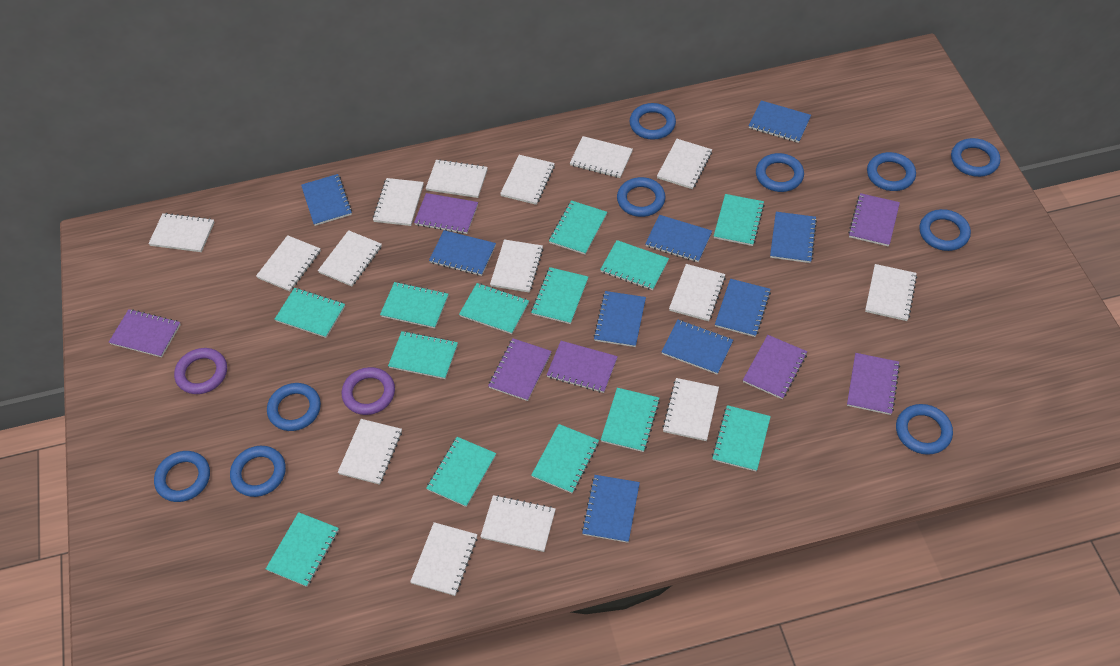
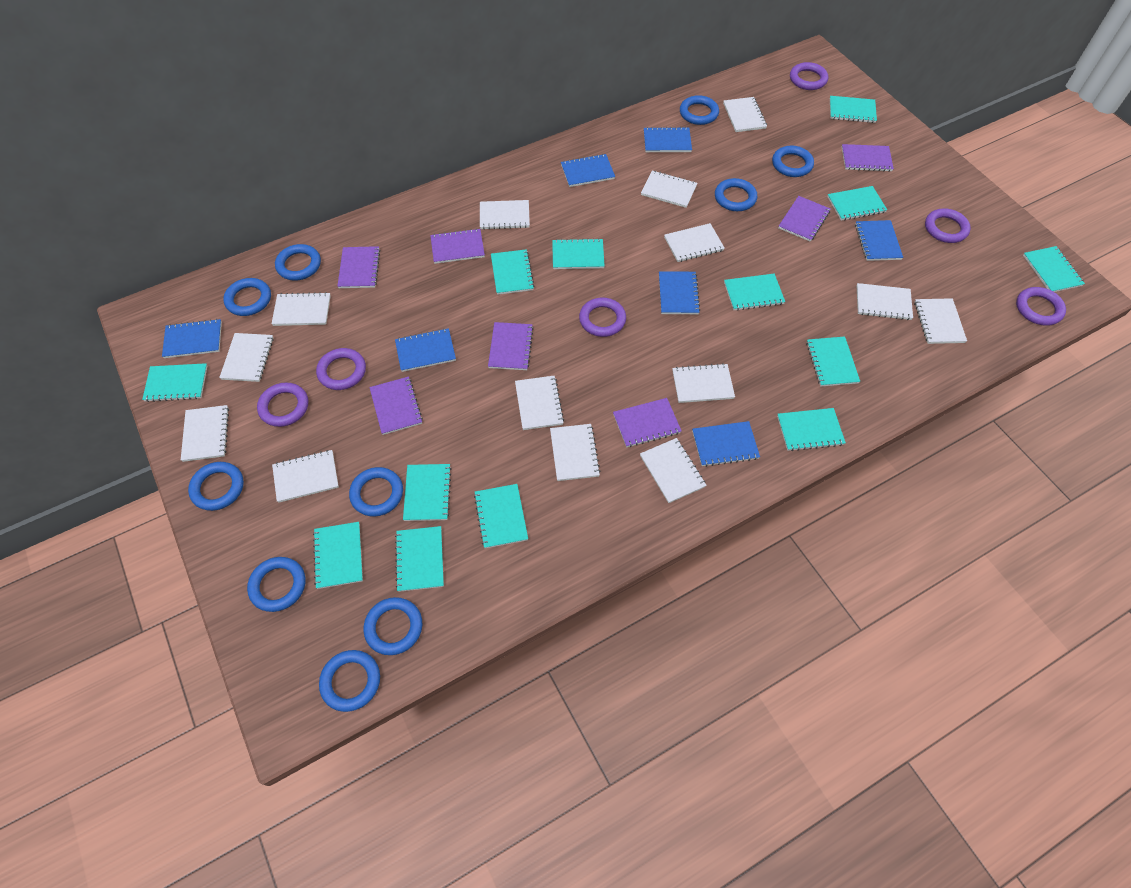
blue notebook: [301,174,352,226] [429,230,496,276] [582,475,640,543] [593,291,646,347] [645,215,712,262] [661,320,733,374] [715,279,771,337] [749,100,811,143] [770,212,817,263] = 9 -> [162,319,222,358] [395,328,456,372] [561,154,615,187] [644,127,692,152] [659,271,700,314] [692,421,760,467] [855,220,903,261] = 7
purple ring: [174,348,227,394] [342,367,395,415] = 2 -> [257,383,308,427] [316,348,366,390] [579,297,626,337] [790,62,828,90] [925,208,971,243] [1016,287,1066,326] = 6
white notebook: [148,213,215,252] [256,235,321,291] [318,230,382,286] [338,419,402,485] [373,178,424,226] [410,522,478,596] [426,159,488,198] [480,495,556,552] [490,239,543,293] [500,155,555,205] [570,136,633,178] [657,139,712,189] [662,378,719,441] [669,264,726,321] [865,264,917,321] = 15 -> [181,405,229,462] [219,333,274,382] [272,292,331,326] [272,450,339,503] [480,200,530,229] [515,376,564,430] [550,424,601,481] [640,438,707,503] [641,171,697,208] [664,223,725,262] [672,363,735,403] [723,97,767,132] [857,283,913,320] [914,298,967,344] = 14

